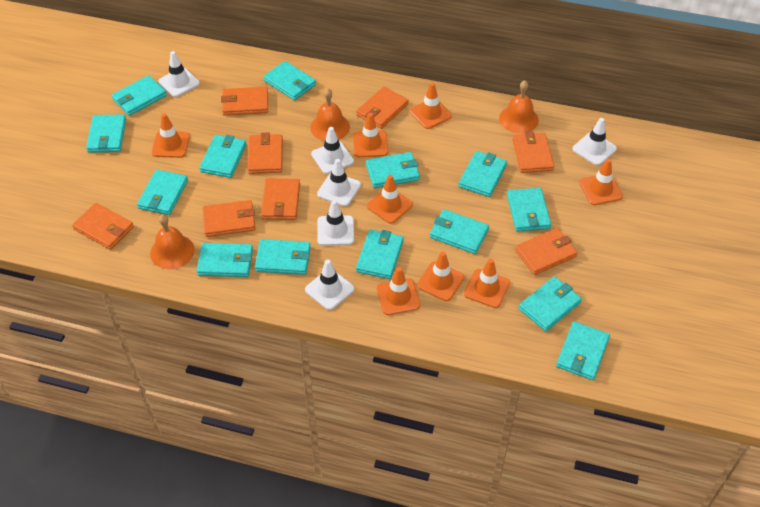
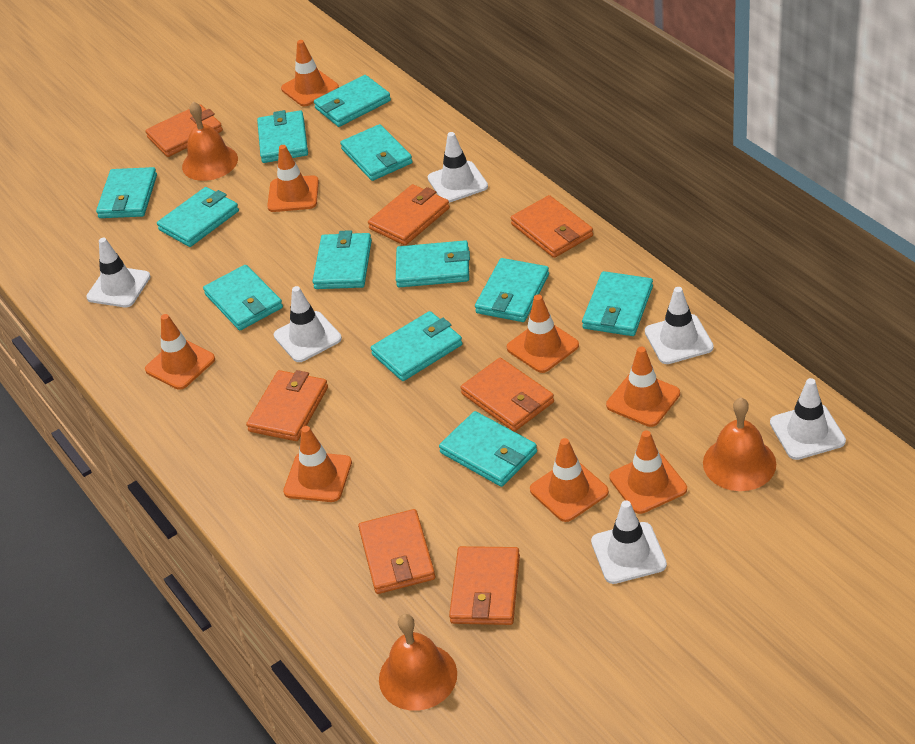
orange wallet: [72,203,134,250] [202,200,255,237] [221,87,268,115] [248,132,283,174] [261,178,300,220] [356,87,409,129] [512,131,554,173] [515,228,577,275] = 8 -> [145,104,223,157] [246,370,328,441] [358,509,435,594] [368,184,450,246] [449,546,520,625] [460,358,554,432] [511,195,593,258] = 7
turquoise wallet: [86,114,126,153] [112,75,167,116] [137,169,188,215] [197,243,253,277] [199,135,246,178] [255,239,311,275] [263,61,316,100] [356,229,404,279] [366,152,420,188] [430,209,489,254] [458,151,507,197] [507,188,551,232] [518,276,582,331] [556,321,610,380] = 14 -> [96,167,157,218] [157,187,239,247] [203,265,283,331] [257,110,308,163] [312,230,372,289] [314,75,391,127] [340,124,413,181] [371,311,463,381] [396,240,470,287] [439,411,537,487] [475,258,549,322] [582,271,653,336] = 12

